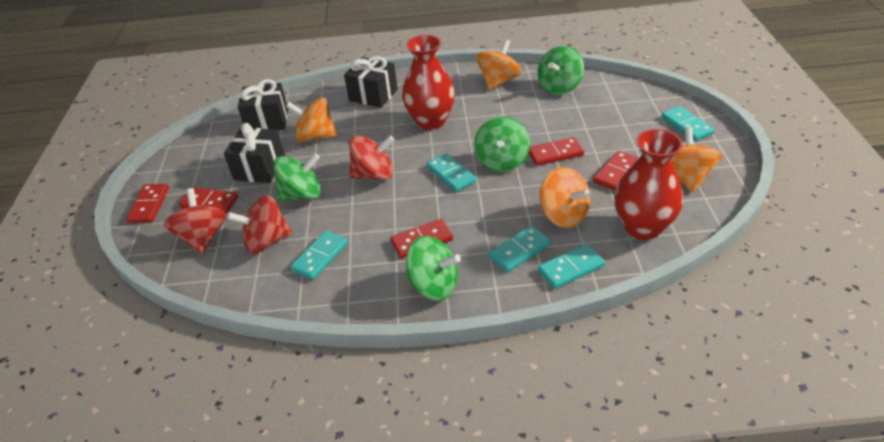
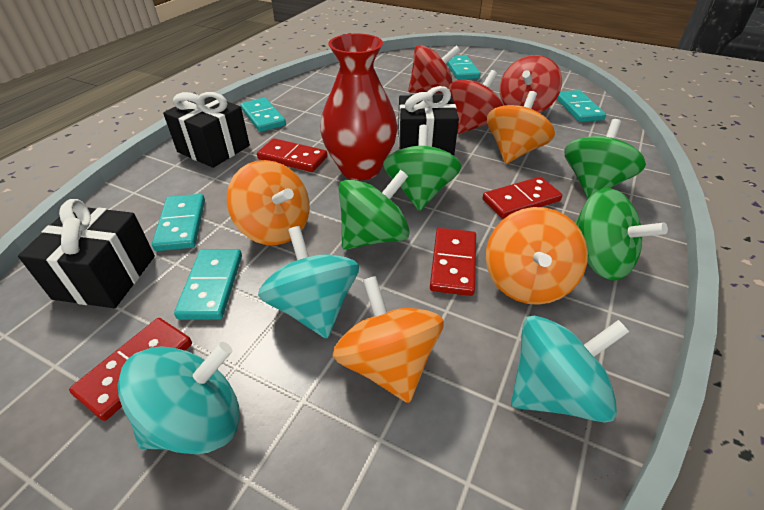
red domino: [126,184,169,223] [179,187,238,213] [390,219,453,259] [529,137,584,166] [593,151,639,191] = 5 -> [69,318,192,421] [257,138,328,172] [430,228,476,296] [483,177,562,219] = 4
red vase: [402,35,455,130] [614,129,683,240] = 2 -> [320,33,398,180] = 1
turquoise spinning top: none = 0 -> [118,342,240,454] [258,226,359,338] [511,315,629,423] = 3

